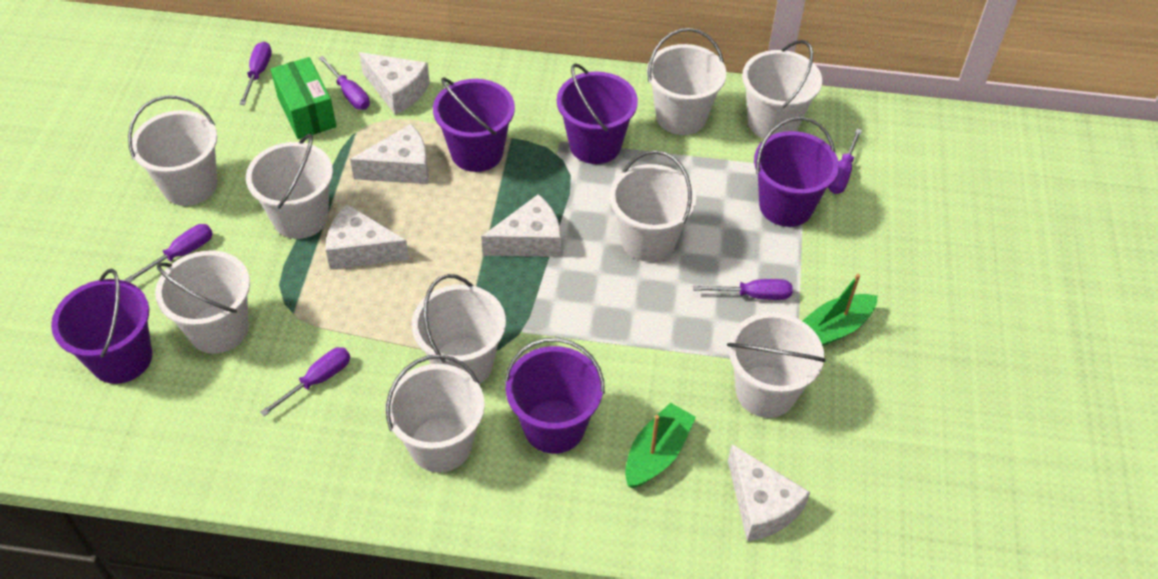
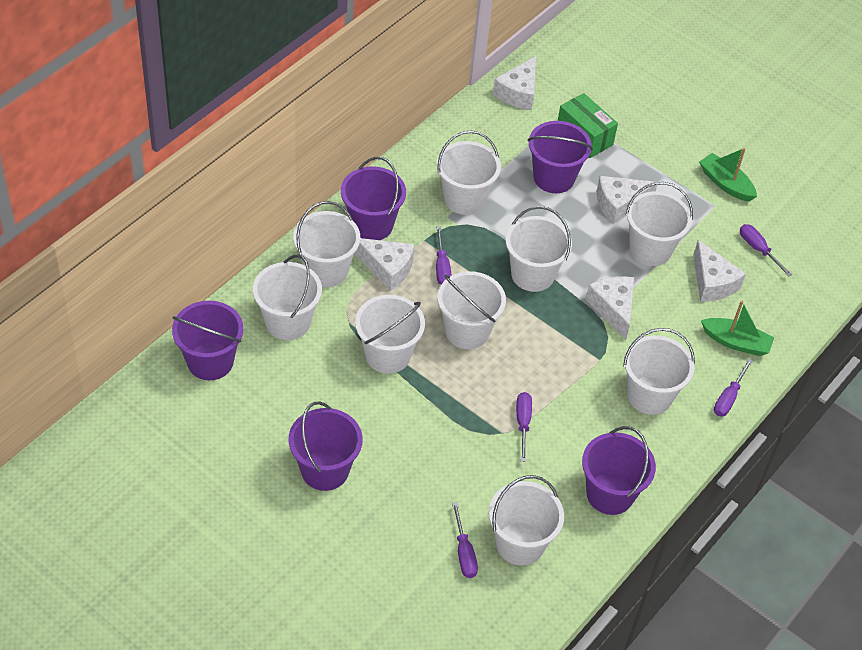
purple screwdriver: [125,224,213,283] [239,42,272,105] [260,347,350,416] [318,56,370,110] [693,279,792,300] [828,129,862,194] = 6 -> [436,226,451,285] [452,502,478,578] [516,392,532,462] [714,359,753,417] [740,224,792,277] = 5

